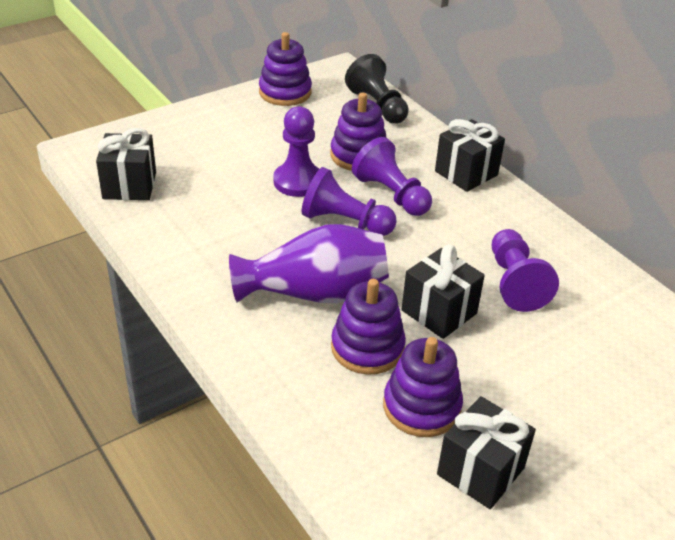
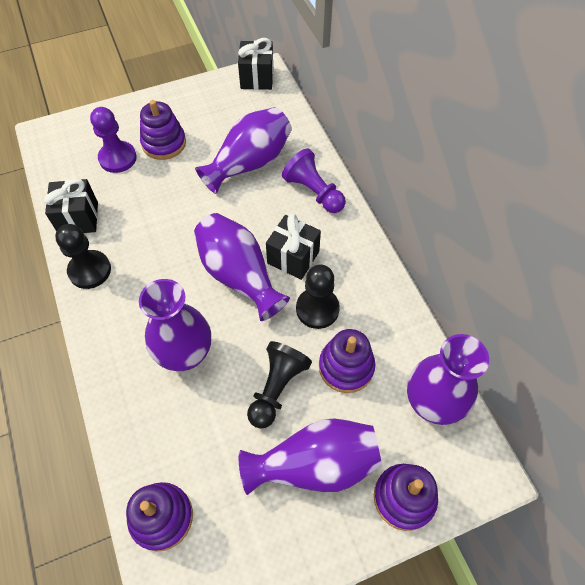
black gift: [96,128,156,200] [401,245,485,339] [435,119,505,192] [437,396,536,509] = 4 -> [44,179,98,233] [238,38,273,90] [266,214,321,280] = 3
black pawn: [345,54,409,124] = 1 -> [55,224,111,289] [247,341,312,429] [296,265,340,329] = 3
purple pawn: [273,107,319,197] [301,167,397,236] [352,137,432,216] [492,229,559,312] = 4 -> [90,107,137,173] [282,148,346,213] = 2
purple vase: [229,224,389,303] = 1 -> [139,279,211,371] [194,213,290,321] [195,107,292,194] [239,419,382,495] [407,334,489,425] = 5

